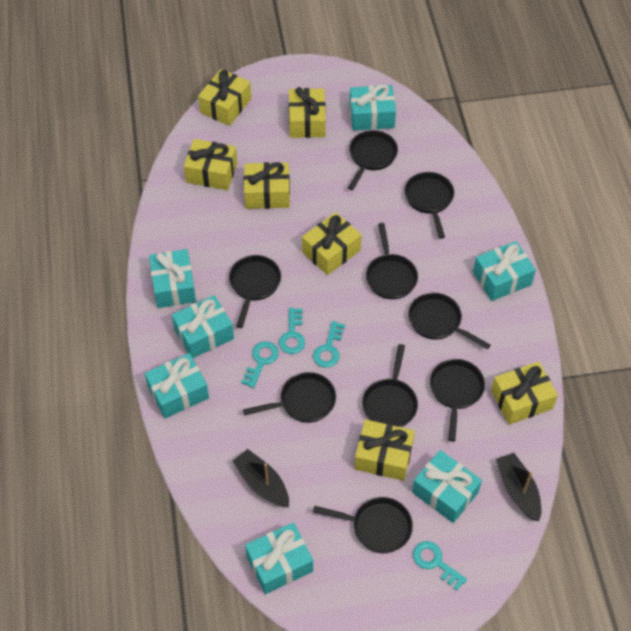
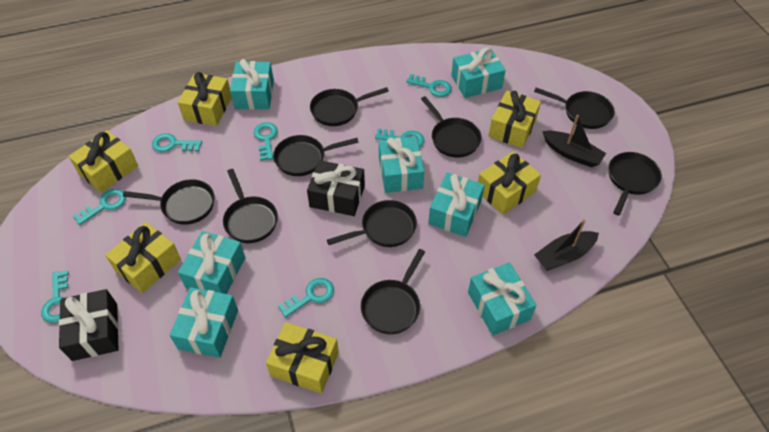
black gift: none = 0 -> [59,289,119,361] [307,160,365,216] = 2
turquoise key: [241,341,279,388] [279,308,305,354] [313,321,345,368] [413,541,467,591] = 4 -> [41,270,69,323] [73,189,126,225] [152,133,202,152] [254,122,278,161] [278,278,334,318] [375,129,425,148] [406,74,452,97] = 7
yellow gift: [184,139,237,190] [198,69,251,126] [244,162,290,209] [289,87,326,138] [302,212,362,275] [354,419,415,481] [491,362,558,425] = 7 -> [68,130,138,193] [105,222,181,293] [178,72,232,126] [266,322,339,394] [478,151,541,215] [488,91,541,148] = 6

